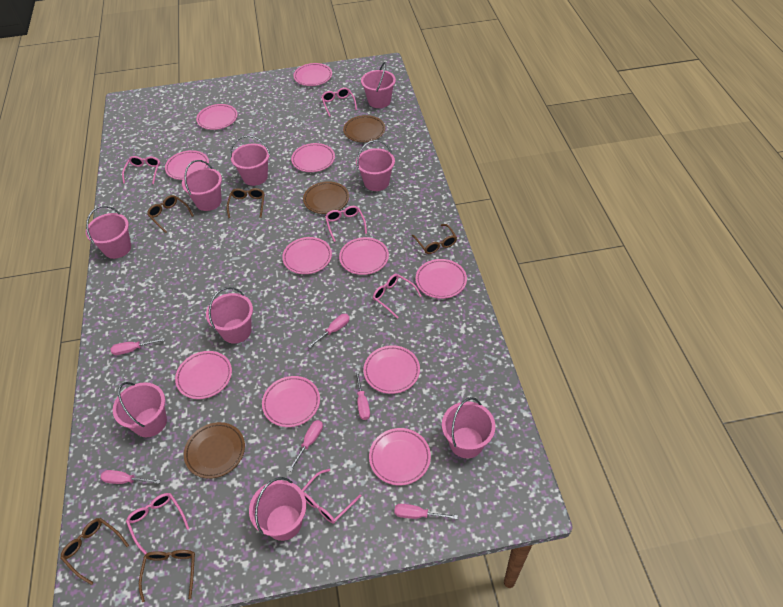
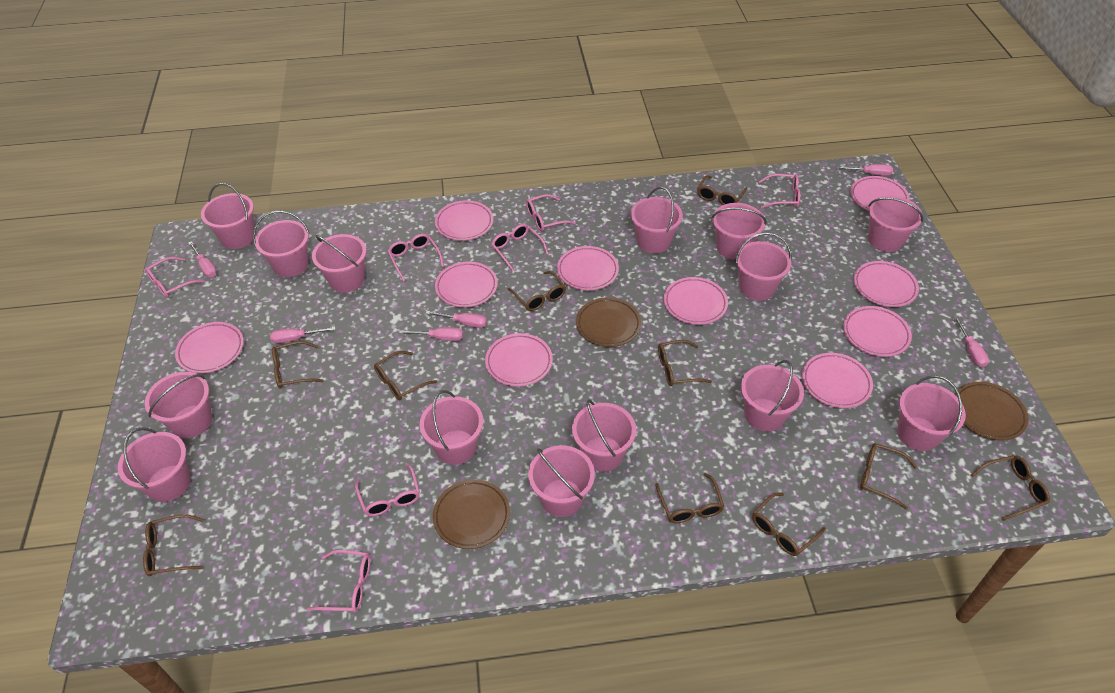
brown glasses: [60,518,129,585] [139,550,195,602] [147,195,194,233] [227,188,265,218] [412,224,457,254] = 5 -> [143,514,204,576] [272,341,324,389] [374,351,437,400] [507,271,566,311] [655,473,724,523] [658,340,712,386] [697,175,748,205] [752,493,826,556] [860,443,917,510] [971,455,1050,521] = 10
pink bucket: [86,206,131,259] [113,382,167,437] [182,160,222,211] [206,287,253,344] [230,135,270,186] [249,477,306,541] [356,140,395,191] [361,62,396,108] [442,397,495,458] = 9 -> [118,427,190,502] [145,372,212,438] [201,183,254,249] [253,210,310,277] [312,234,367,293] [420,390,483,465] [528,445,595,517] [572,399,636,472] [631,187,683,253] [711,203,766,260] [735,232,792,301] [741,360,804,432] [868,195,923,252] [897,375,966,451] = 14
pink glasses: [122,156,160,184] [126,493,189,555] [302,469,361,524] [321,87,357,117] [325,206,367,242] [373,274,421,319] = 6 -> [145,257,204,298] [306,550,370,613] [355,462,420,516] [388,234,444,281] [491,224,549,272] [526,194,576,231] [759,174,800,208] = 7
pink plate: [165,150,209,180] [175,351,232,399] [196,104,238,130] [262,376,320,427] [282,237,332,274] [291,143,335,172] [294,63,332,86] [339,237,389,275] [364,345,420,394] [369,428,431,485] [416,259,467,299] = 11 -> [175,322,244,374] [435,200,493,241] [435,262,498,307] [485,333,553,387] [557,246,619,290] [664,277,728,325] [802,353,873,408] [843,306,912,357] [850,176,910,211] [854,261,919,307] = 10

